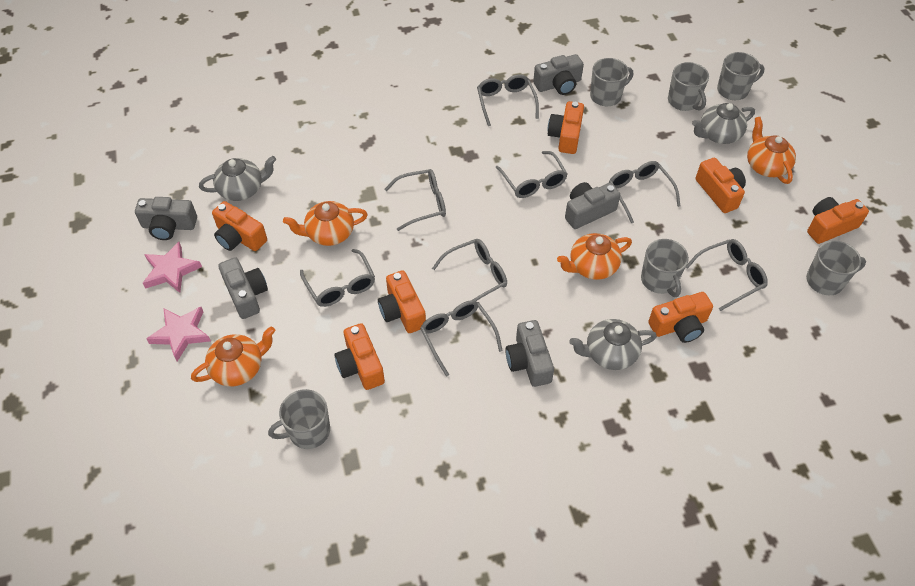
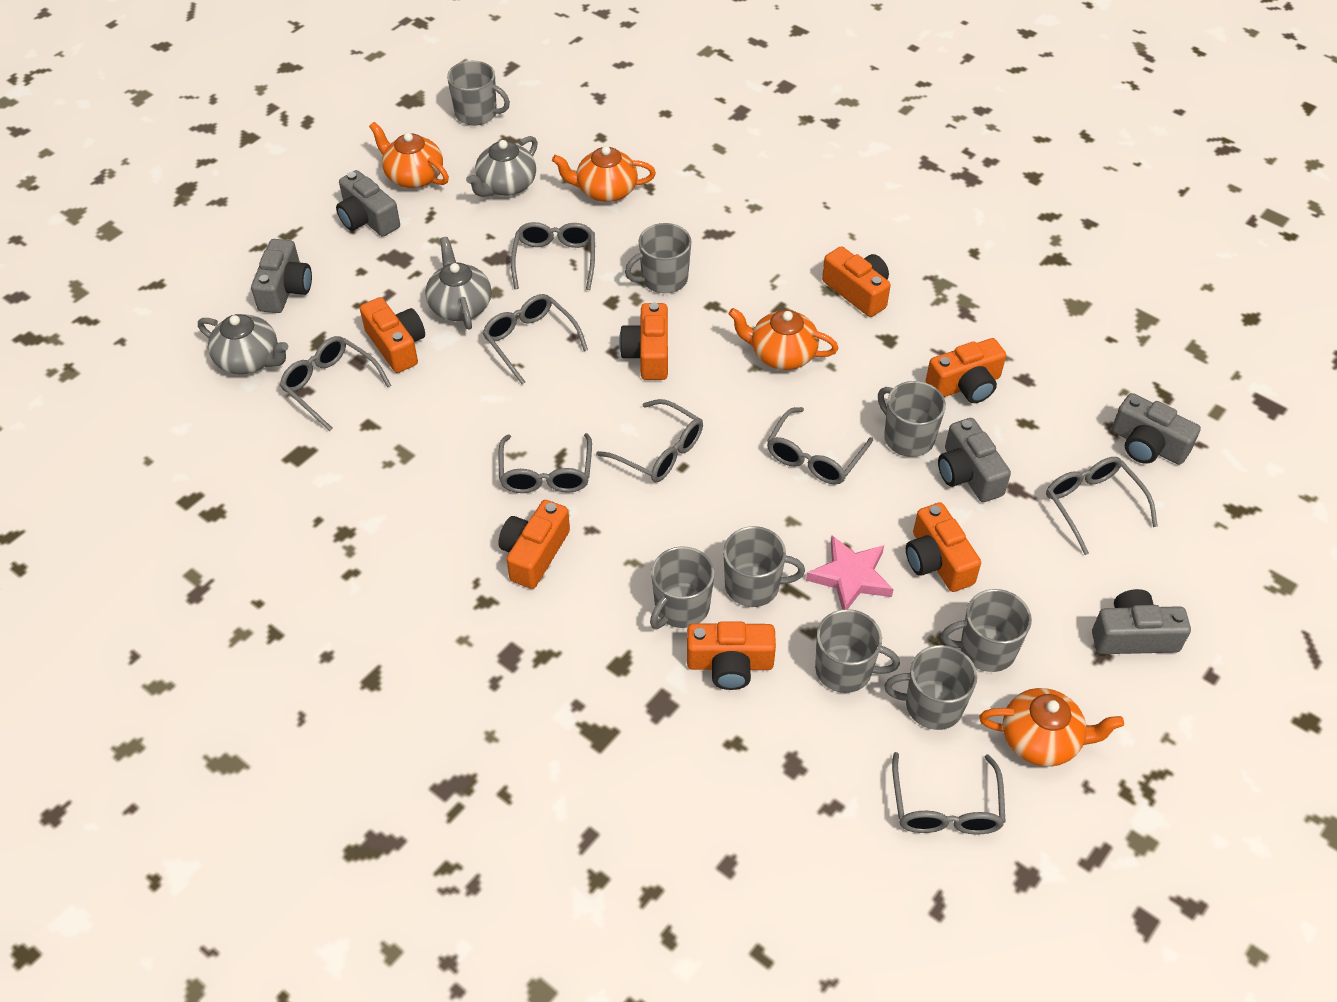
grey mug: [268,389,330,449] [590,58,633,106] [641,239,689,297] [668,62,709,111] [717,52,765,100] [806,240,866,295] = 6 -> [447,61,510,126] [625,223,691,293] [650,546,715,629] [723,526,805,607] [815,609,900,693] [878,381,946,457] [884,645,977,730] [941,589,1032,672] = 8
pink star: [143,242,202,293] [146,307,211,361] = 2 -> [806,536,894,610] = 1

